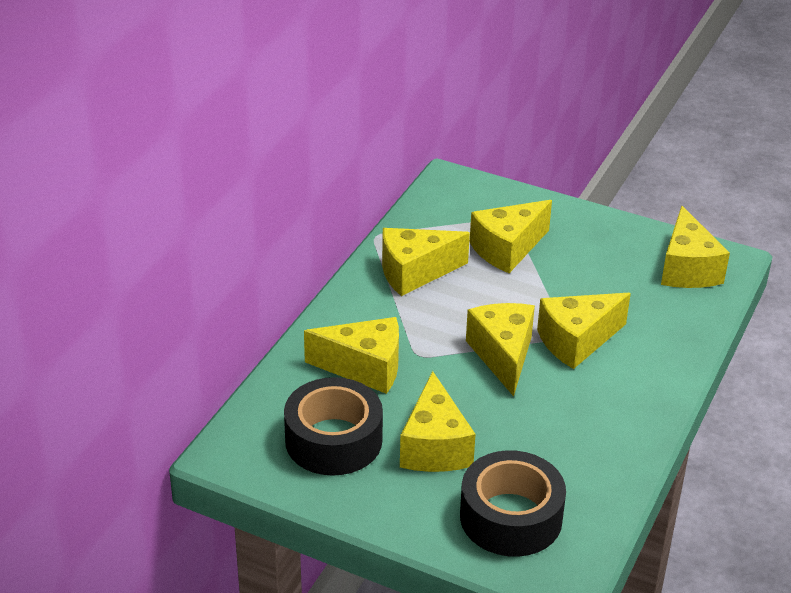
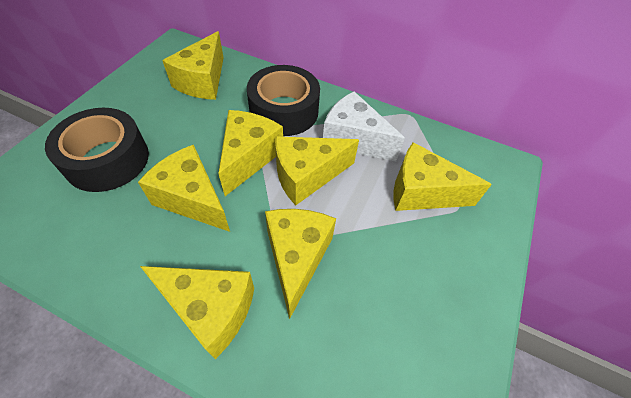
white cheese: none = 0 -> [323,91,405,161] = 1

